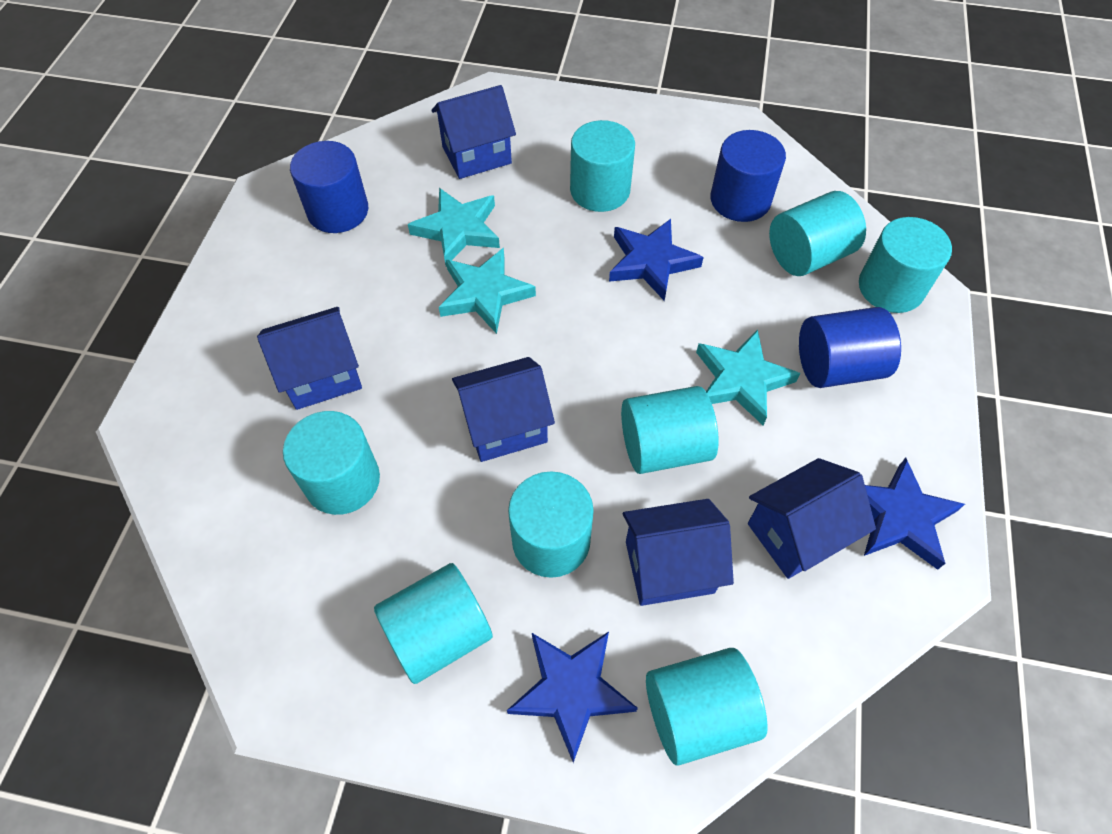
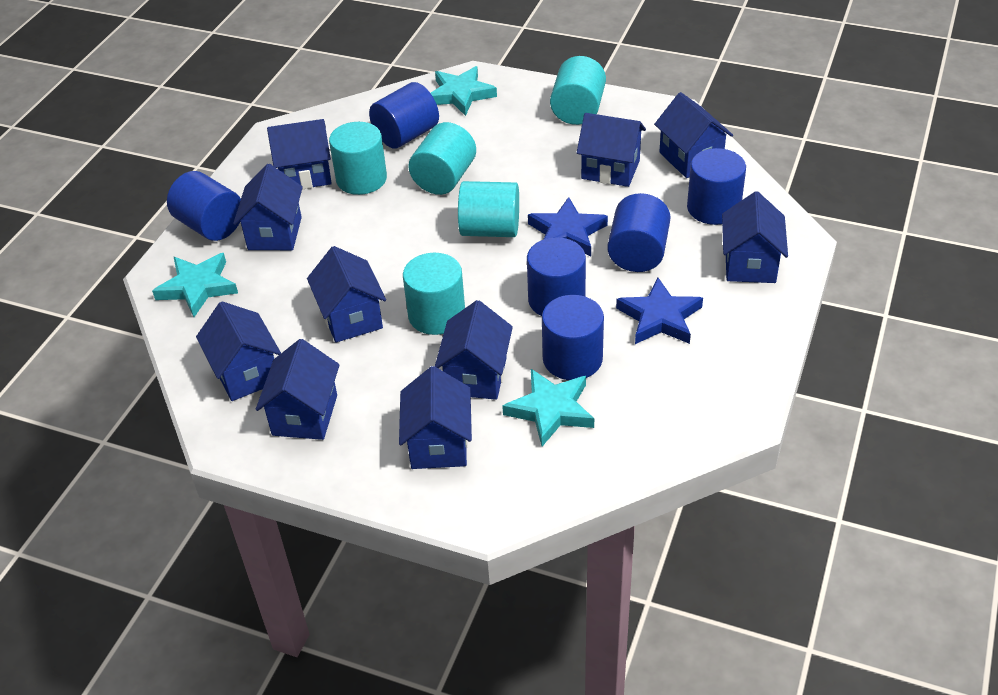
blue cylinder: [290,141,368,233] [710,130,786,222] [799,307,901,388] = 3 -> [167,171,241,241] [369,82,439,149] [527,237,586,316] [542,295,604,380] [607,193,671,272] [687,148,746,225] = 6
blue house: [257,307,362,410] [431,85,516,179] [452,357,555,462] [623,499,734,606] [748,458,876,579] = 5 -> [196,301,281,401] [233,164,303,250] [256,339,340,440] [267,119,332,189] [307,246,386,343] [399,366,472,469] [435,300,513,400] [577,113,646,187] [654,92,733,178] [722,191,788,283] = 10
blue star: [507,632,638,763] [609,219,704,301] [864,458,965,570] = 3 -> [528,197,608,256] [616,278,703,344] = 2
turquoise cylinder: [283,411,380,515] [374,563,493,684] [508,471,594,578] [570,120,635,212] [621,386,719,474] [646,648,768,766] [769,191,866,276] [859,217,952,313] = 8 -> [329,122,387,195] [403,253,465,335] [408,122,476,195] [458,181,519,237] [550,56,606,125] = 5

